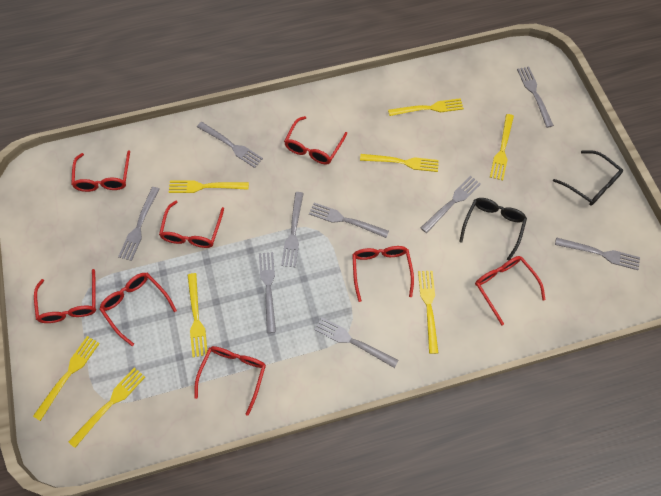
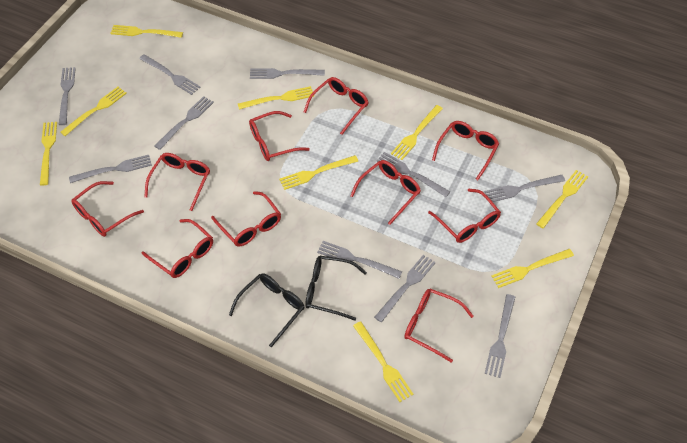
grey fork: [118,187,159,261] [197,122,263,168] [259,252,276,333] [281,192,304,267] [309,203,389,238] [314,317,398,368] [421,176,481,233] [517,67,554,128] [555,237,640,270] = 9 -> [58,67,76,125] [69,155,152,183] [139,54,200,95] [155,96,214,150] [250,68,325,79] [317,241,402,279] [374,255,436,322] [376,152,450,197] [485,175,565,202] [485,294,515,378] = 10
red glasses: [34,269,96,323] [71,151,130,192] [99,273,177,346] [159,200,224,248] [194,346,266,416] [284,116,347,165] [352,246,414,302] [475,256,546,325] = 8 -> [71,181,144,237] [142,219,213,278] [144,153,210,211] [211,191,281,246] [249,111,310,161] [304,77,369,135] [350,160,421,225] [404,289,474,362] [428,189,501,243] [432,121,499,180] = 10
yellow fork: [33,336,100,421] [68,367,145,448] [169,180,249,193] [188,273,207,357] [360,154,439,172] [388,98,464,116] [418,271,438,354] [490,114,514,180] = 8 -> [40,122,57,186] [60,87,127,136] [110,25,183,38] [238,86,314,109] [279,155,358,190] [353,321,413,402] [391,105,443,160] [491,249,574,288] [536,170,588,228] = 9

